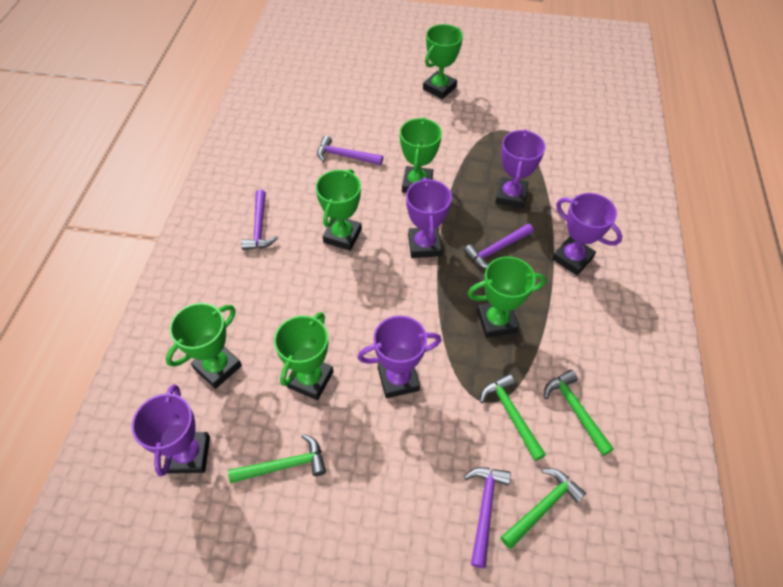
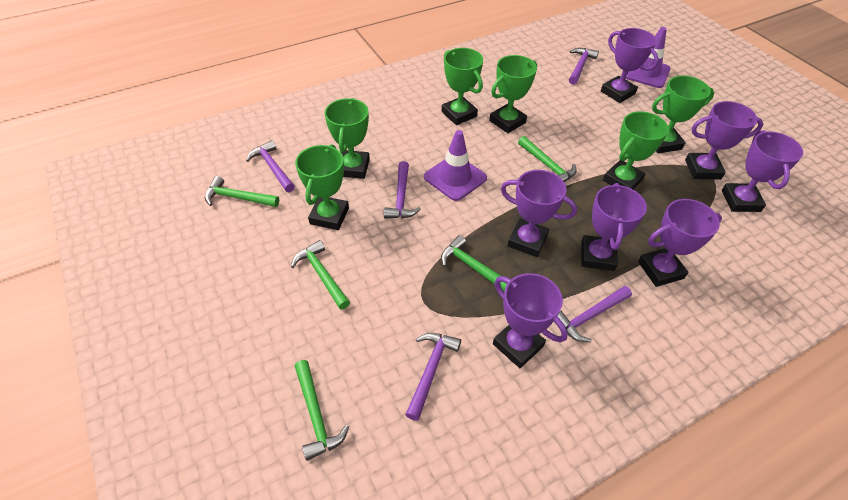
green hammer: [228,434,326,483] [480,374,546,461] [501,468,586,549] [544,370,614,456] = 4 -> [205,176,279,207] [291,240,350,310] [295,360,349,461] [441,235,507,292] [518,136,577,182] = 5
purple hammer: [241,190,278,250] [317,136,383,165] [464,224,533,269] [464,467,511,568] = 4 -> [246,140,295,192] [384,161,421,218] [405,333,461,421] [557,286,632,342] [569,48,599,85] = 5
purple traffic cone: none = 0 -> [424,130,487,201] [626,27,670,88] = 2
purple trophy: [131,384,210,476] [357,315,441,398] [406,177,452,258] [495,129,545,208] [552,193,622,275] = 5 -> [493,273,568,368] [501,170,577,257] [581,183,647,271] [601,28,659,103] [638,199,722,287] [685,101,763,179] [722,130,803,212] = 7

